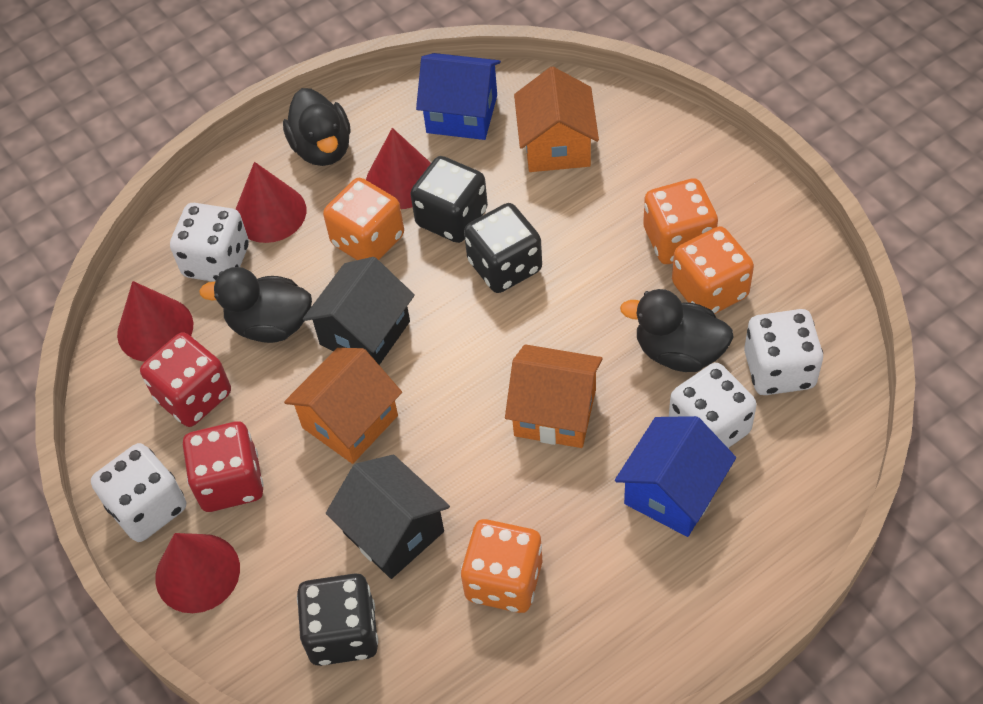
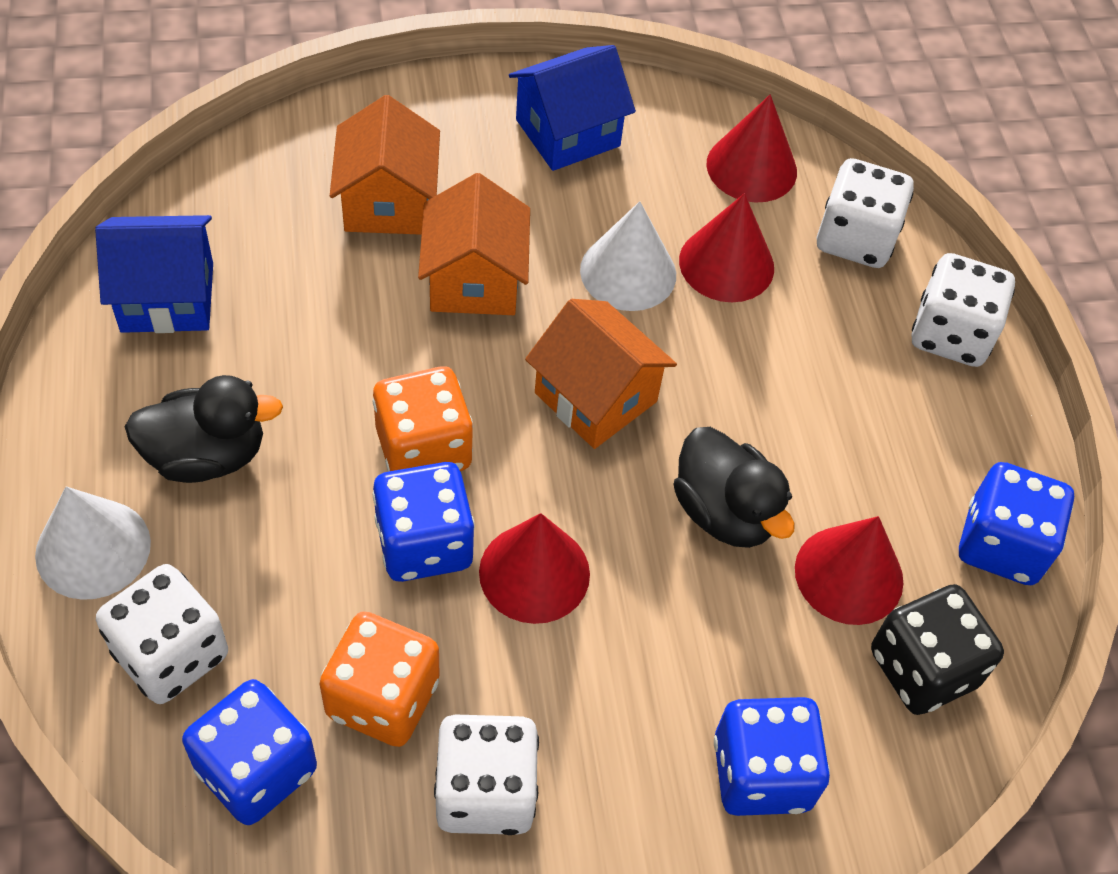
black dice: [297,573,378,666] [410,156,488,243] [464,203,542,293] = 3 -> [871,584,1004,715] = 1
black duck: [199,267,312,343] [283,88,351,166] [620,289,734,372] = 3 -> [125,375,283,483] [674,427,794,548] = 2
black house: [303,257,415,365] [326,454,450,579] = 2 -> none = 0
blue dice: none = 0 -> [182,679,317,825] [373,462,475,582] [714,697,830,816] [959,462,1074,585] = 4
orange dice: [323,178,404,260] [461,519,542,613] [643,178,718,264] [672,226,754,314] = 4 -> [320,611,439,747] [373,366,473,472] = 2
red dice: [140,332,231,427] [183,421,264,512] = 2 -> none = 0
white cone: none = 0 -> [35,487,151,600] [580,201,676,311] = 2

